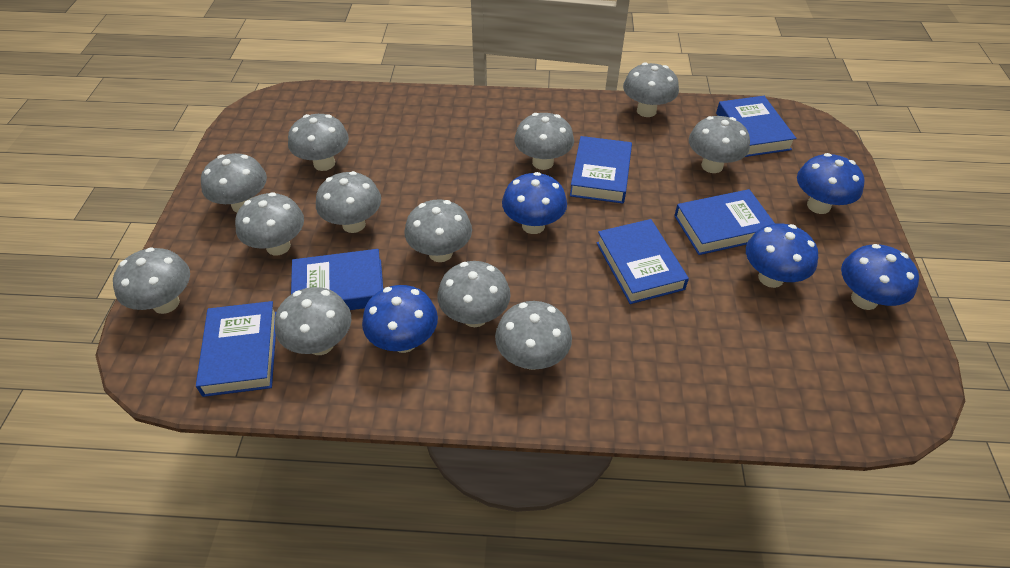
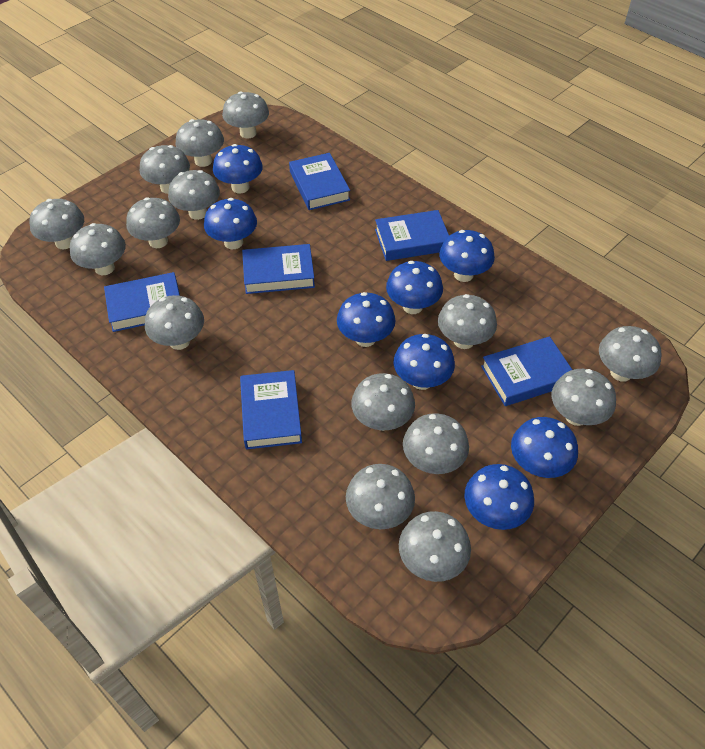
blue mushroom: [362,285,438,353] [502,172,567,234] [746,223,818,288] [797,153,864,214] [841,244,919,310] = 5 -> [204,198,257,249] [213,144,263,193] [337,292,396,347] [386,261,443,314] [393,334,455,390] [439,230,495,282] [464,464,534,530] [511,417,578,478] = 8
grey mushroom: [113,247,190,314] [201,153,267,213] [235,192,304,256] [275,287,351,355] [288,114,349,171] [316,171,381,233] [405,199,472,262] [437,261,511,327] [495,301,572,370] [514,113,574,170] [623,62,679,117] [689,116,750,173] = 12 -> [29,199,84,249] [70,223,126,275] [126,197,180,248] [140,145,190,194] [145,295,204,350] [168,170,220,220] [175,119,224,167] [222,91,269,139] [346,464,415,529] [351,373,415,431] [399,511,471,582] [403,413,469,474] [438,294,497,349] [552,369,616,426] [599,326,662,382] = 15

